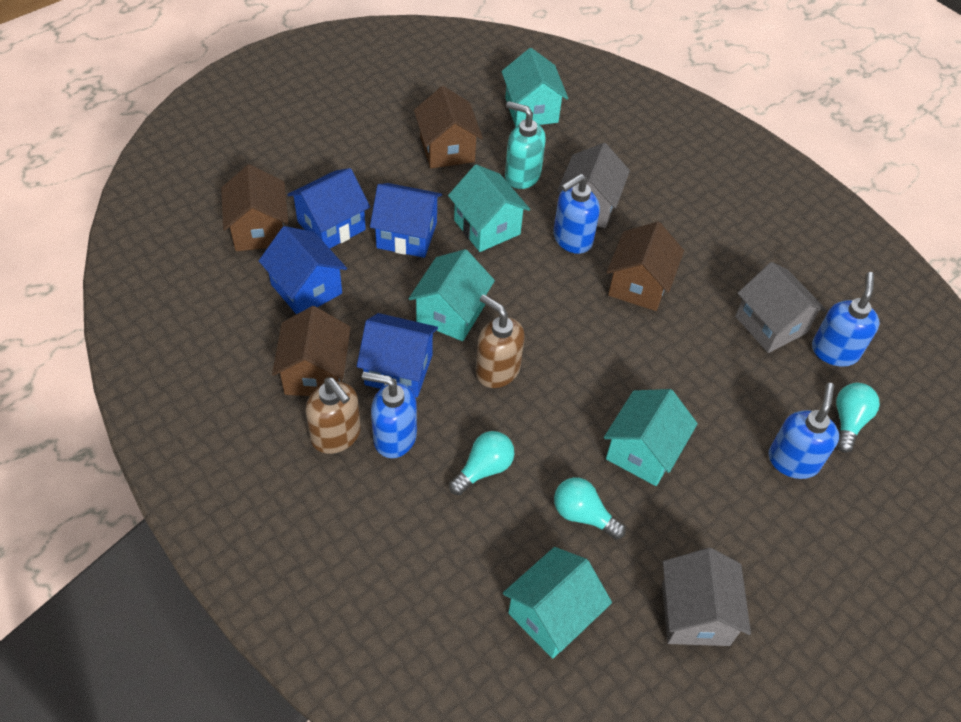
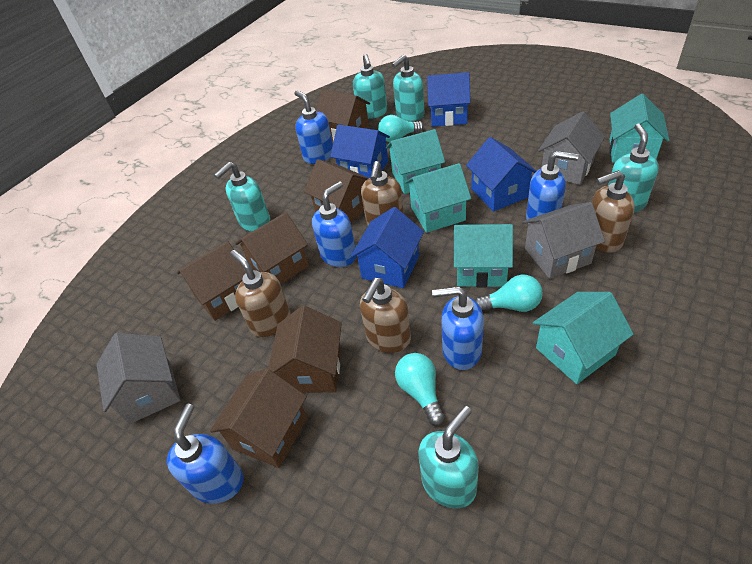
blue soap dispenser: [362,372,417,458] [553,174,600,254] [769,383,839,479] [812,272,880,367] = 4 -> [167,404,244,504] [295,90,333,164] [312,181,357,267] [432,286,484,370] [526,151,579,220] = 5
brown house: [221,164,288,251] [272,306,351,396] [414,86,483,169] [607,222,684,311] = 4 -> [177,241,246,321] [210,368,307,468] [235,212,309,284] [268,305,342,393] [304,159,369,222] [316,89,370,142] = 6
brown soap dispenser: [305,377,361,454] [476,294,525,388] = 2 -> [230,250,291,337] [360,278,411,353] [361,161,404,226] [592,170,635,253] = 4
turquoise soap dispenser: [505,101,546,189] = 1 -> [214,162,270,232] [353,54,387,119] [392,55,424,121] [418,406,479,509] [608,123,659,212] = 5

